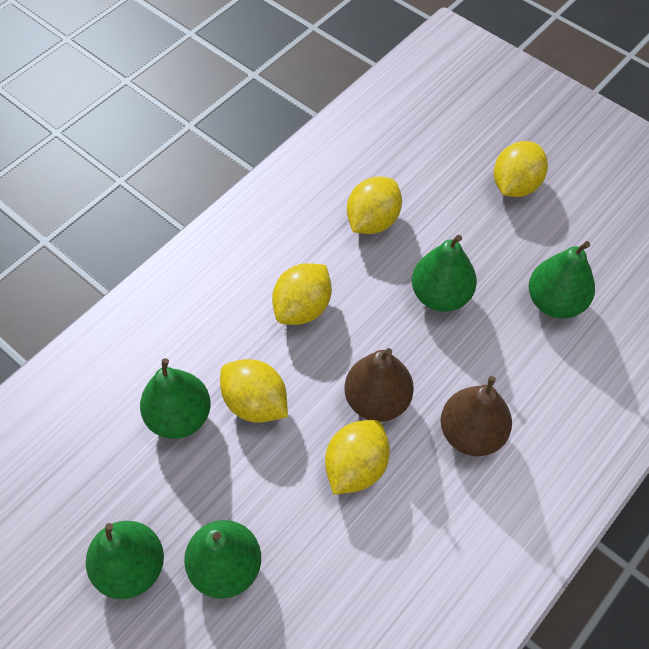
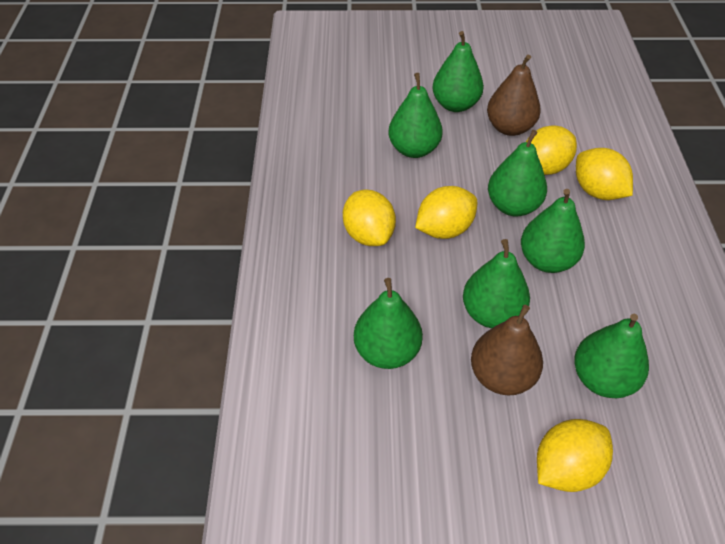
green pear: [86,521,164,599] [140,358,211,439] [184,520,261,599] [412,235,477,312] [529,241,595,319] = 5 -> [354,278,423,369] [388,73,443,158] [432,31,484,112] [463,239,530,328] [488,130,547,217] [521,189,585,273] [574,314,649,398] = 7

